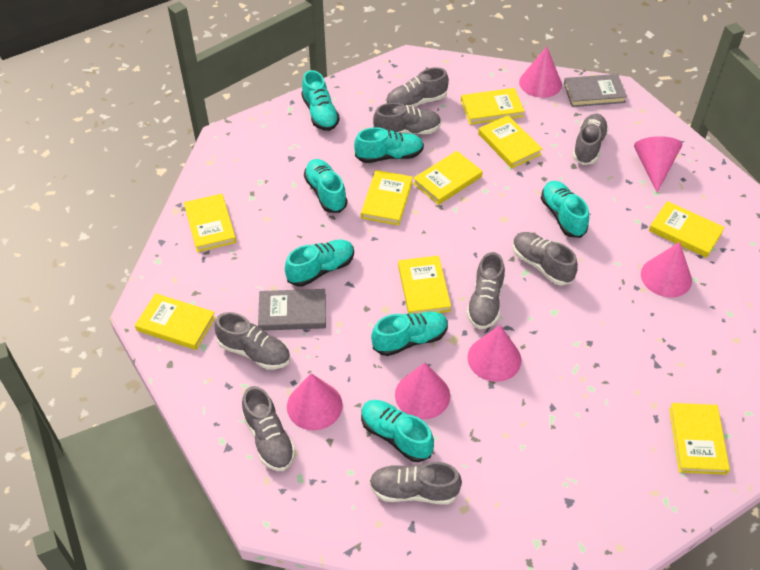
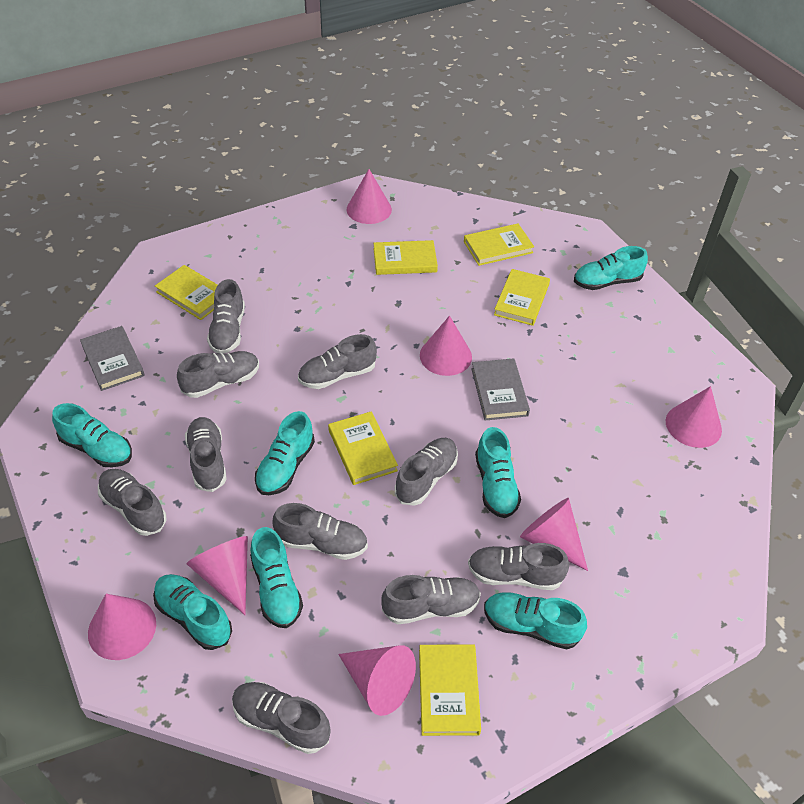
grey shoe: [214,312,290,369] [242,386,296,471] [369,462,462,505] [373,103,441,134] [386,67,449,107] [467,252,505,329] [513,232,578,286] [573,113,609,165] = 8 -> [98,469,166,536] [177,351,259,398] [185,417,227,492] [207,279,245,353] [232,682,331,754] [273,503,368,560] [298,334,377,389] [381,575,481,624] [395,438,458,506] [468,543,569,590] = 10
pink cone: [287,373,343,430] [395,363,450,420] [467,325,521,382] [519,46,562,98] [634,136,682,193] [641,242,692,297] = 6 -> [88,594,156,660] [186,536,248,615] [338,645,416,716] [347,169,392,224] [420,316,472,376] [520,498,588,571] [666,386,722,448] = 7
yellow book: [135,293,216,350] [184,194,236,252] [361,170,413,225] [398,256,451,314] [413,151,483,205] [461,88,525,125] [478,115,542,168] [649,201,725,258] [669,403,730,475] = 9 -> [155,265,218,320] [328,411,398,485] [374,240,438,275] [419,644,481,736] [464,223,534,266] [494,269,550,326] = 6

